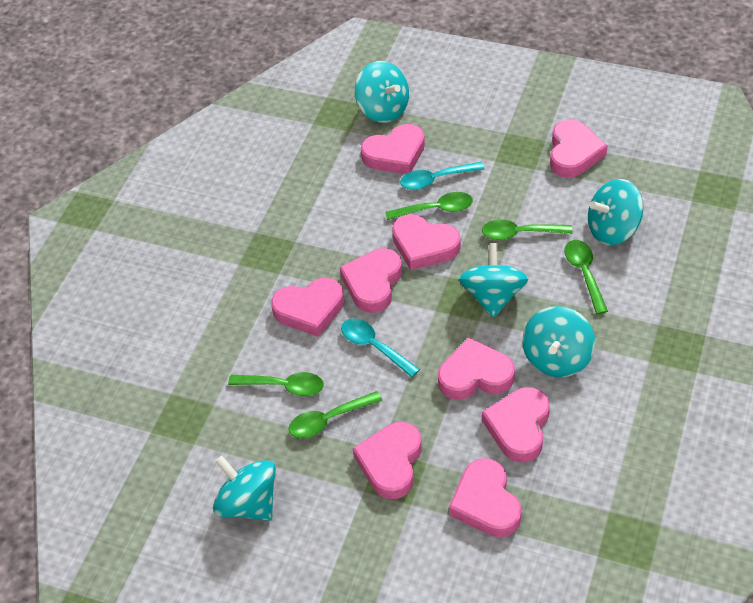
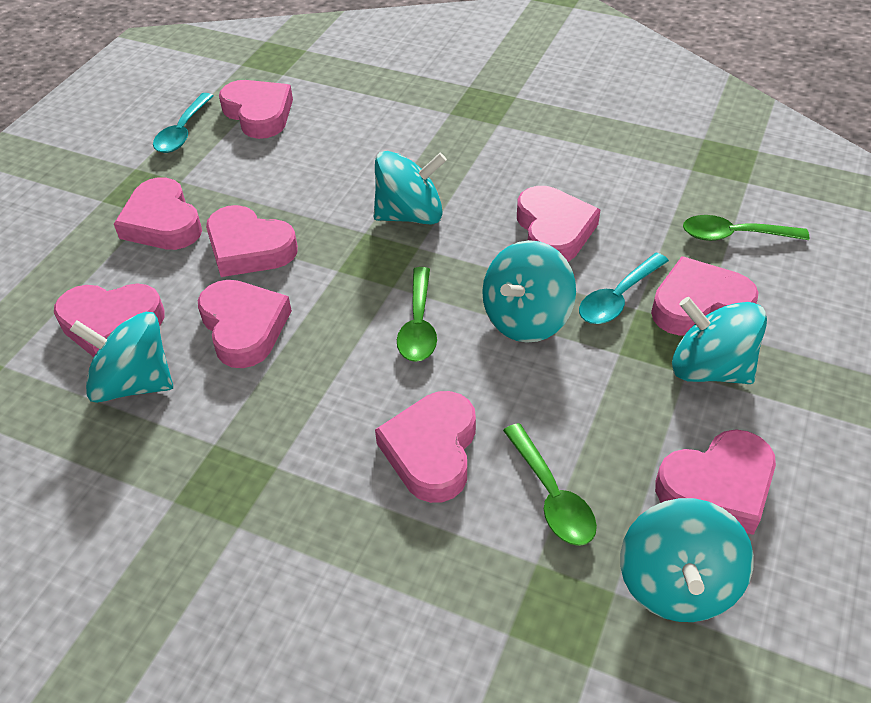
green spoon: [228,372,324,396] [289,391,382,438] [385,192,473,220] [482,220,572,240] [565,240,608,314] = 5 -> [397,267,437,362] [503,423,597,546] [683,215,809,241] = 3

